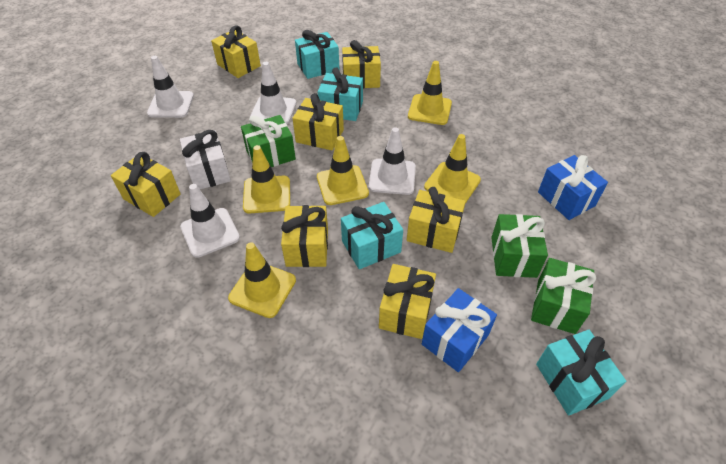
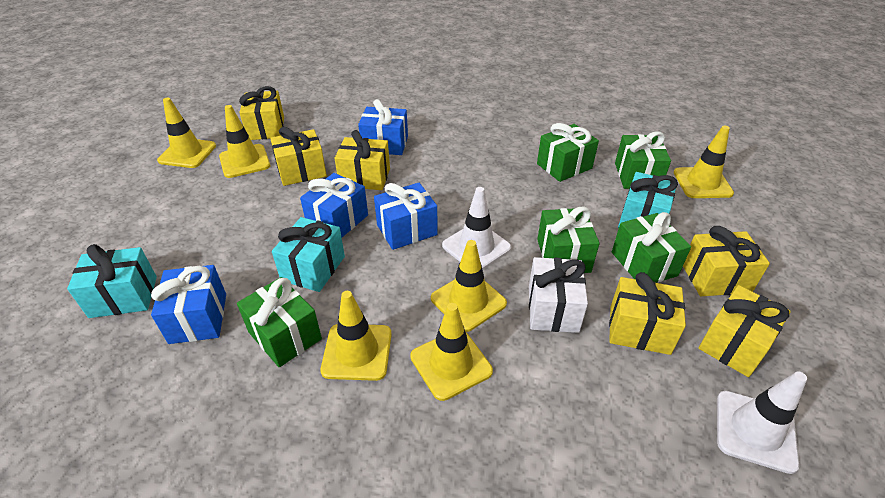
blue gift: [422,288,497,372] [538,155,608,220] = 2 -> [151,265,226,344] [300,173,368,237] [358,99,408,155] [374,183,438,250] = 4
green gift: [241,115,296,167] [491,214,548,278] [531,258,596,334] = 3 -> [237,277,322,367] [537,123,599,182] [537,207,600,273] [612,212,691,283] [615,131,671,189] = 5
turquoise gift: [295,30,339,79] [318,67,363,121] [341,202,403,269] [536,330,626,416] = 4 -> [67,244,157,318] [272,217,345,292] [618,172,678,228] = 3
white traffic cone: [147,56,194,118] [180,184,240,258] [250,62,296,124] [369,127,416,195] = 4 -> [442,187,511,270] [717,371,807,474] = 2
yellow gift: [111,152,181,217] [211,25,261,78] [281,205,328,267] [292,93,344,150] [342,40,381,88] [379,264,436,339] [407,187,466,253] = 7 -> [239,86,284,140] [270,127,327,186] [335,130,390,190] [609,272,686,355] [683,226,770,296] [699,285,791,377] = 6
yellow traffic cone: [228,242,296,318] [243,145,290,214] [317,136,369,205] [408,61,452,125] [424,134,481,204] = 5 -> [157,98,216,168] [219,105,270,178] [321,291,392,381] [410,303,493,401] [431,240,507,332] [674,126,734,198] = 6

